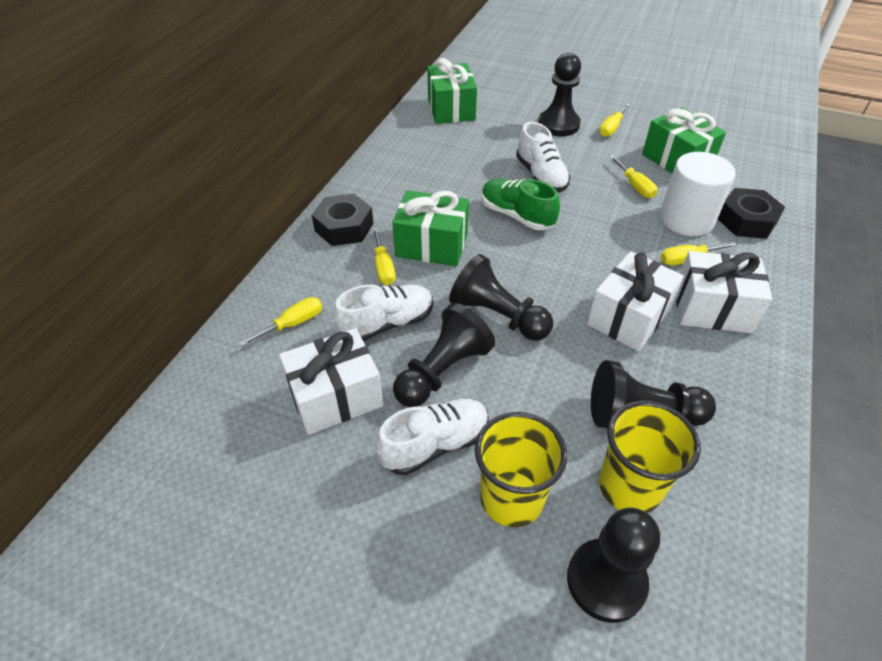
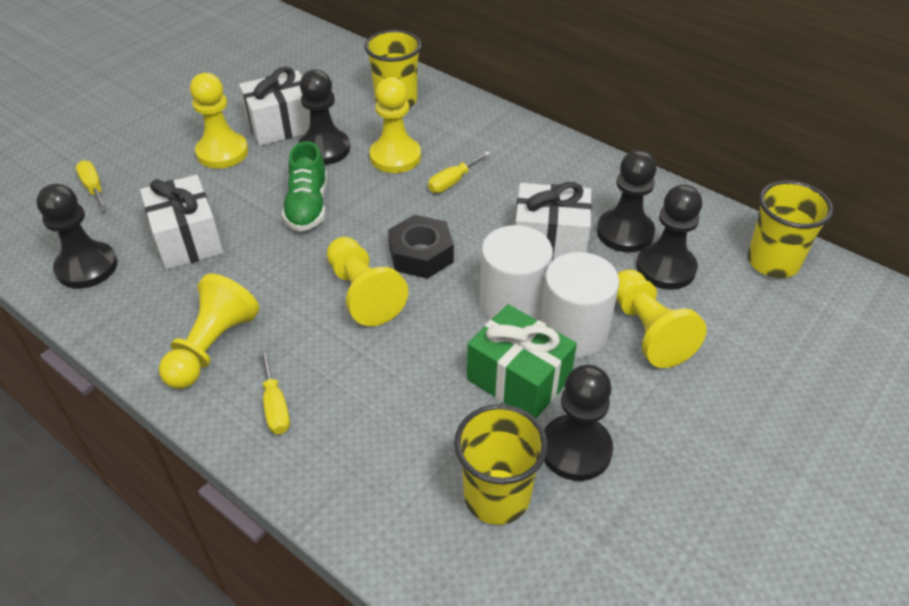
black nut: [312,194,373,246] [718,188,785,239] = 2 -> [388,215,454,279] = 1
green gift: [392,190,469,266] [428,58,477,124] [642,108,726,174] = 3 -> [467,304,577,418] = 1
white cylinder: [660,152,736,236] = 1 -> [480,225,553,320] [540,252,619,358] = 2
white shoe: [333,284,433,341] [375,399,489,475] [516,122,571,192] = 3 -> none = 0
yellow cup: [475,412,567,527] [599,401,700,513] = 2 -> [364,30,422,108] [454,404,548,525] [747,181,834,278] = 3
yellow pawn: none = 0 -> [159,274,259,389] [190,73,248,169] [327,237,408,326] [369,77,421,173] [616,270,707,368] = 5
yellow screwdriver: [239,297,322,347] [372,228,396,285] [599,103,631,137] [609,155,657,198] [661,242,737,265] = 5 -> [76,160,108,211] [260,349,290,434] [428,151,491,193] = 3

